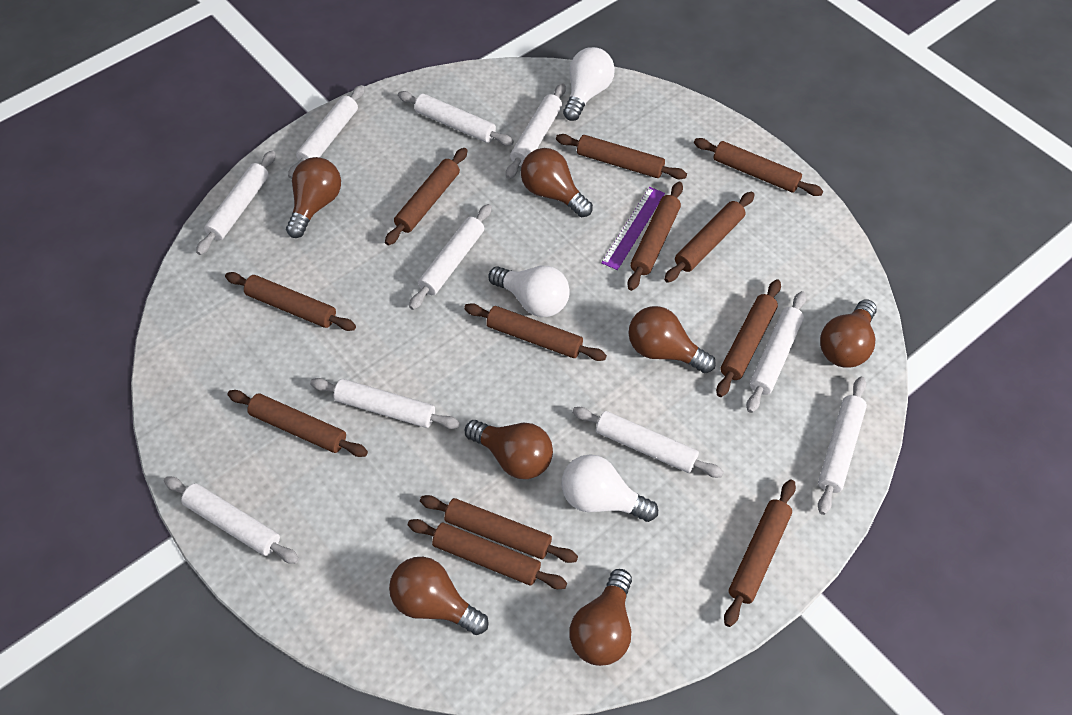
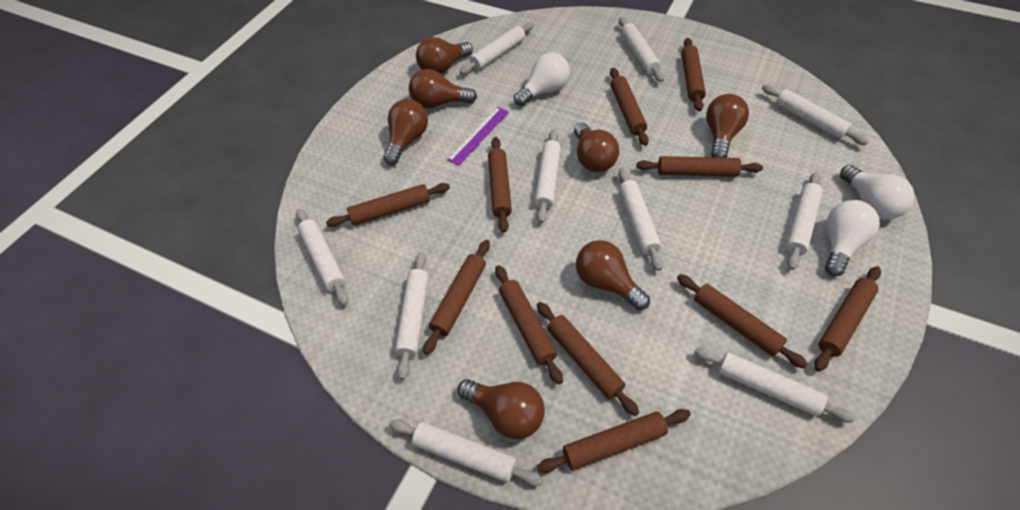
brown rolling pin: [225,272,356,331] [228,390,368,457] [385,148,467,245] [408,519,567,589] [420,495,578,563] [464,303,607,361] [556,134,687,180] [627,182,683,291] [664,192,755,283] [694,138,823,196] [716,279,781,397] [724,479,796,627] = 12 -> [326,183,450,227] [423,240,490,355] [488,137,512,232] [495,265,563,385] [537,302,639,416] [537,409,691,473] [610,68,649,146] [636,156,763,177] [677,274,808,368] [681,38,706,111] [814,266,881,371] = 11

